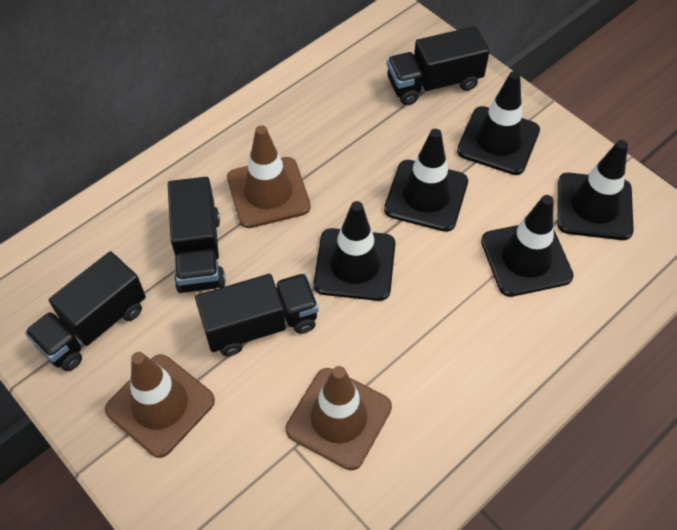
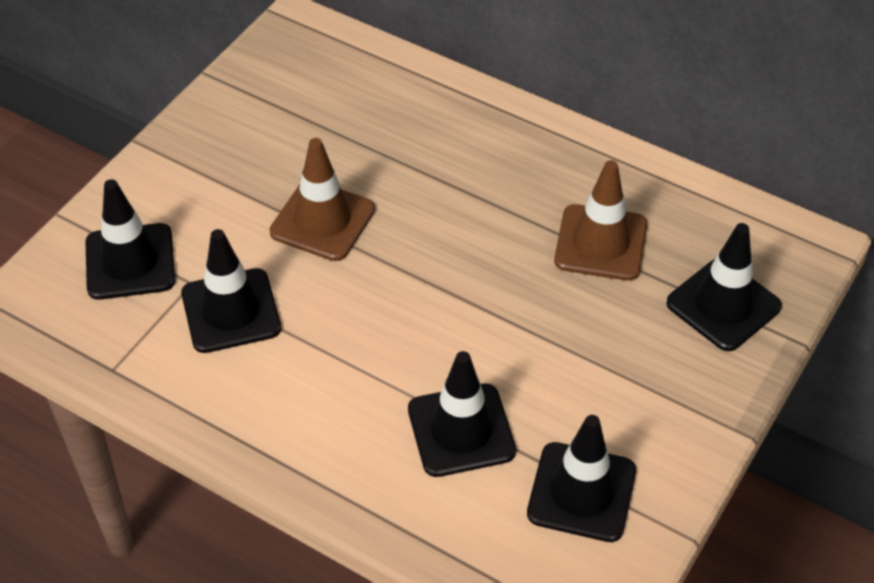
black truck: [25,251,146,371] [168,177,226,293] [195,273,319,356] [387,26,490,105] = 4 -> none = 0
brown traffic cone: [105,352,215,458] [227,125,311,228] [286,366,392,470] = 3 -> [270,138,375,261] [554,160,647,281] = 2

